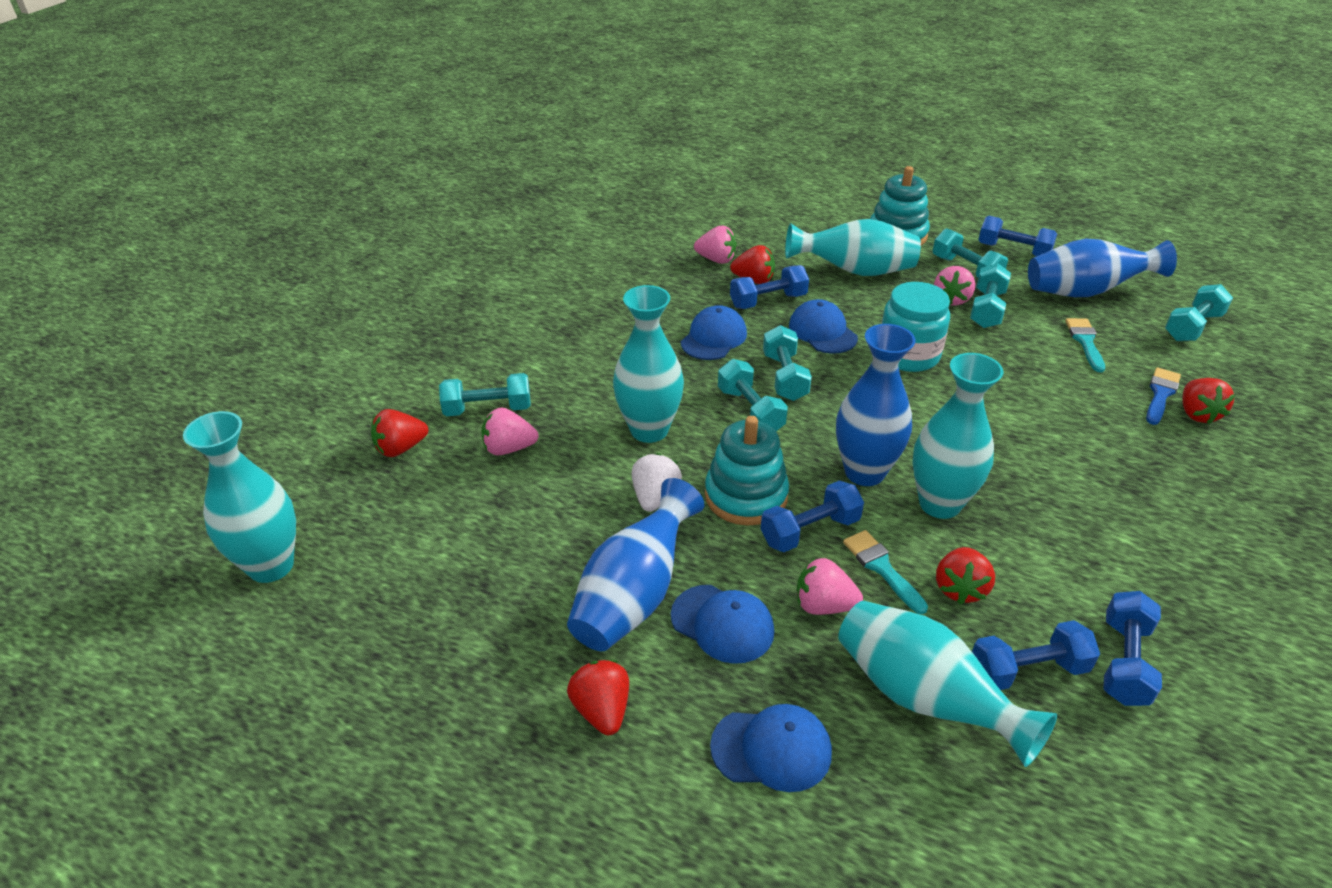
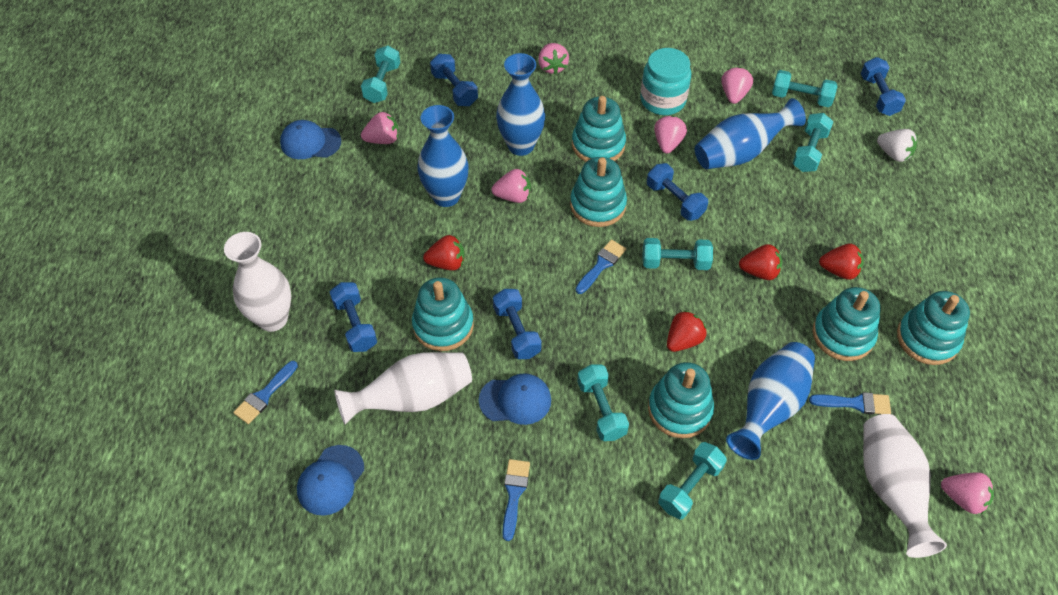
blue brush: [1146,367,1181,425] = 1 -> [233,361,298,424] [502,459,530,541] [575,240,626,294] [809,392,891,414] = 4
blue cap: [671,585,774,664] [681,305,747,360] [710,704,832,792] [789,299,858,354] = 4 -> [280,120,341,159] [297,445,364,516] [479,373,551,425] = 3
blue vase: [567,478,704,651] [836,324,916,486] [1028,239,1177,297] = 3 -> [417,105,468,207] [496,53,545,156] [695,98,806,169] [726,342,815,460] = 4
pink strawberry: [481,407,538,455] [694,226,737,264] [797,558,863,615] [934,266,976,306] = 4 -> [361,112,398,144] [491,169,531,203] [538,43,569,75] [654,116,687,154] [721,67,753,104] [941,472,994,515] = 6
red strawberry: [371,409,428,457] [567,660,629,735] [730,245,775,284] [936,547,995,604] [1182,378,1235,424] = 5 -> [423,235,465,271] [667,310,707,352] [739,244,782,280] [819,244,864,280] = 4
turquoise brush: [843,530,928,614] [1065,318,1105,372] = 2 -> none = 0
turquoise stacking toy: [705,416,789,525] [870,166,930,245] = 2 -> [412,277,474,351] [570,157,627,227] [572,96,626,162] [648,362,714,438] [813,287,881,361] [897,291,970,365] = 6
turquoise vase: [183,411,296,583] [613,285,684,443] [785,219,921,276] [838,601,1057,767] [912,353,1003,519] = 5 -> none = 0
white vase: none = 0 -> [224,232,291,332] [334,352,472,424] [863,414,947,558] = 3

